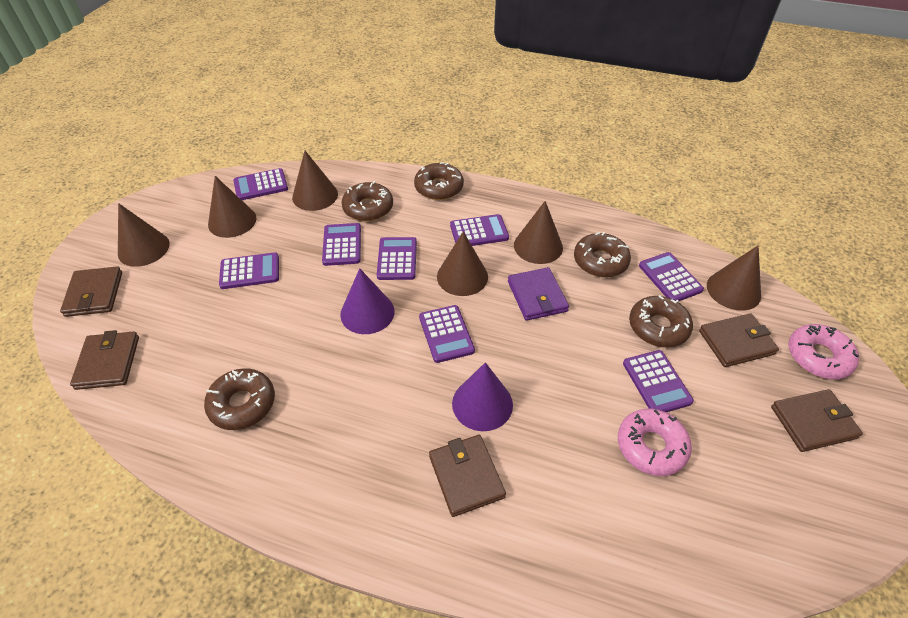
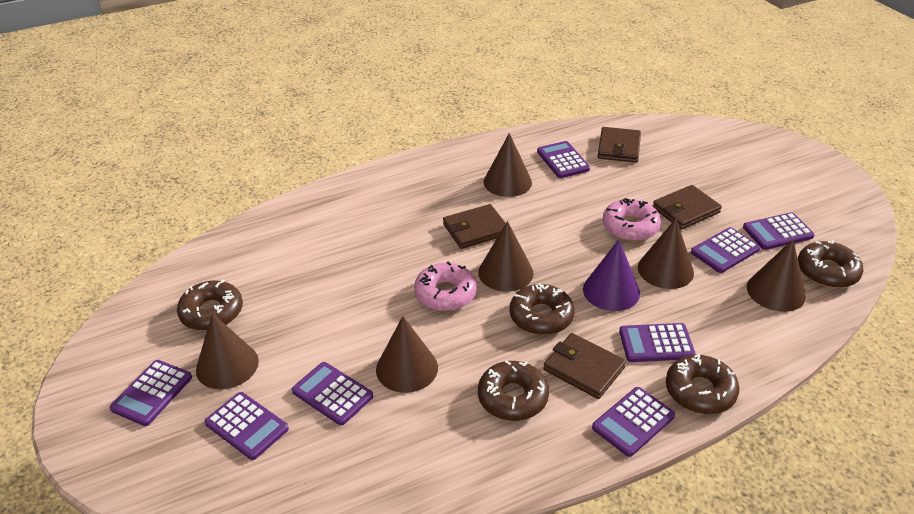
brown wallet: [60,266,122,317] [70,330,139,390] [429,435,506,517] [699,313,779,367] [771,389,863,452] = 5 -> [443,204,506,249] [543,333,626,399] [598,127,641,163] [653,185,722,230] = 4
purple cone: [340,268,395,334] [452,362,513,431] = 2 -> [583,239,640,311] = 1
purple wallet: [508,267,569,321] = 1 -> none = 0

